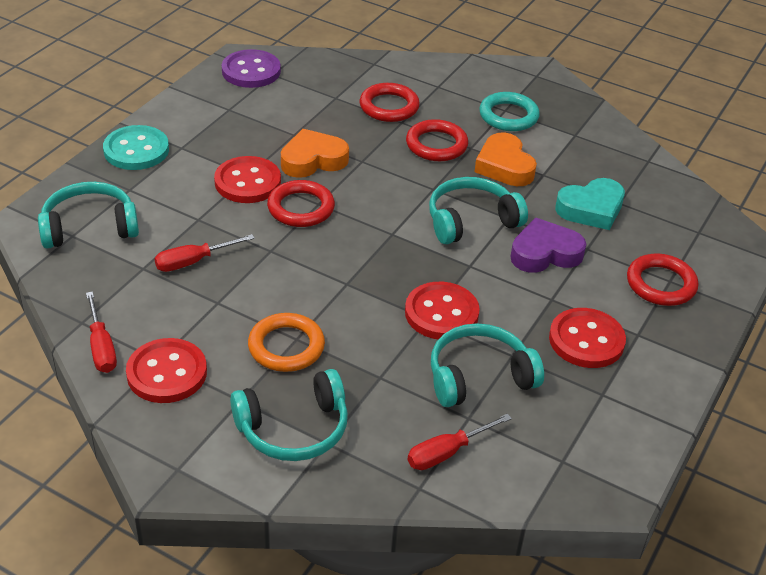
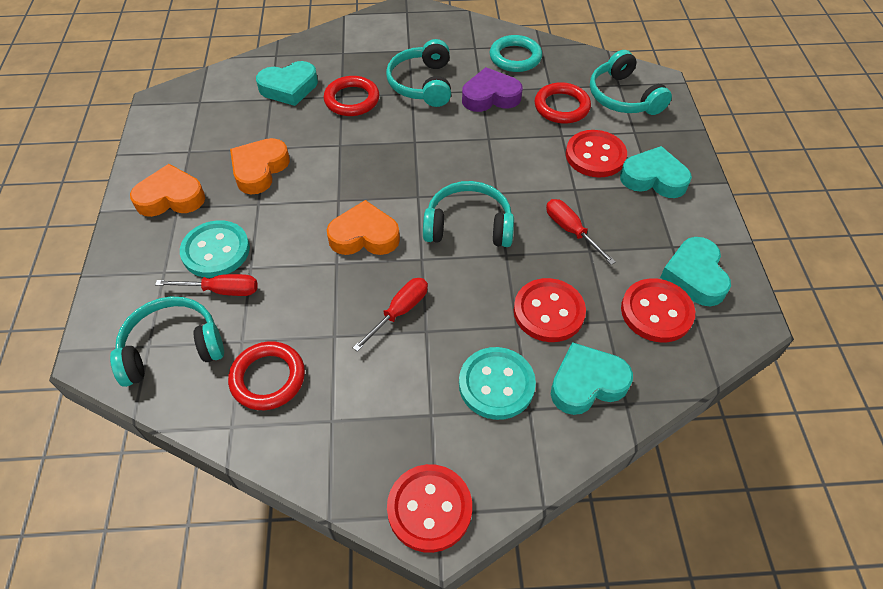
orange heart: [281,129,349,178] [475,132,537,186] = 2 -> [130,164,205,217] [230,138,290,194] [327,200,400,255] = 3
orange ring: [248,313,325,372] = 1 -> none = 0
purple button: [222,49,281,88] = 1 -> none = 0
red ring: [267,180,335,227] [360,83,420,122] [406,119,468,161] [627,253,698,306] = 4 -> [228,341,305,410] [323,76,379,116] [534,82,591,124] = 3
turquoise button: [103,125,169,170] = 1 -> [180,220,250,278] [459,347,536,420] = 2
turquoise heart: [555,178,625,230] = 1 -> [256,61,318,106] [551,342,633,415] [620,146,692,198] [660,237,731,306] = 4

